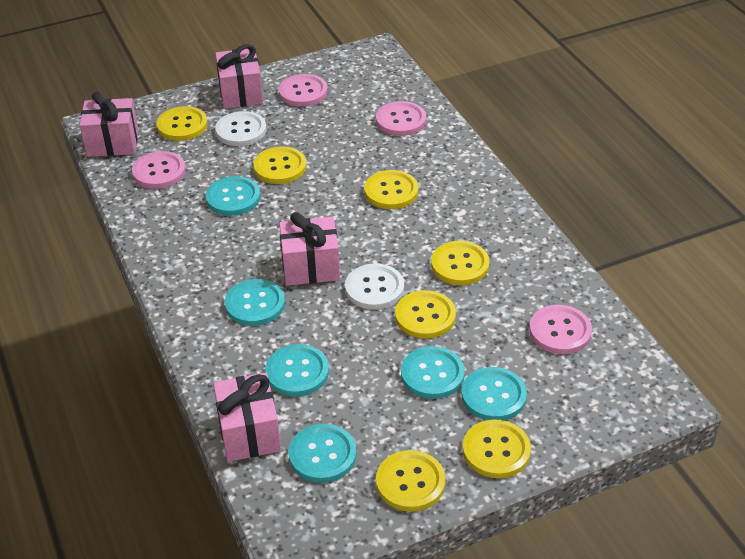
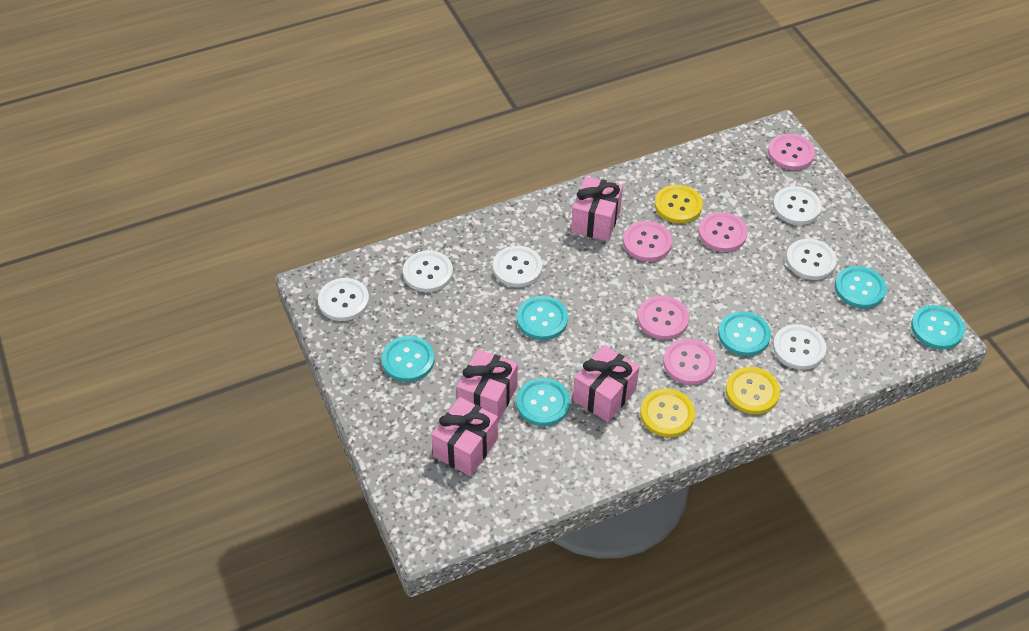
pink button: [132,151,186,189] [279,74,328,107] [376,101,426,136] [529,305,592,354] = 4 -> [623,221,672,261] [637,296,689,340] [663,339,716,385] [698,212,748,252] [768,134,815,170] = 5
white button: [215,111,267,146] [345,264,404,310] = 2 -> [318,278,369,321] [403,250,453,292] [493,246,543,287] [773,186,822,225] [773,324,826,370] [786,239,837,280] = 6
yellow button: [156,106,208,141] [253,146,306,184] [364,170,418,209] [376,450,446,512] [395,290,456,339] [431,241,490,285] [463,419,531,478] = 7 -> [640,389,695,437] [655,185,703,223] [726,367,780,414] = 3

